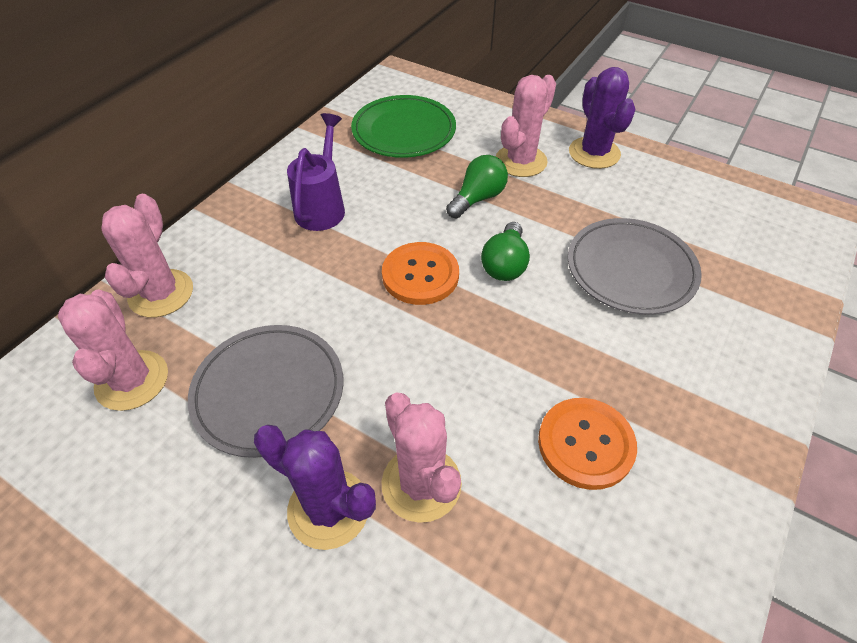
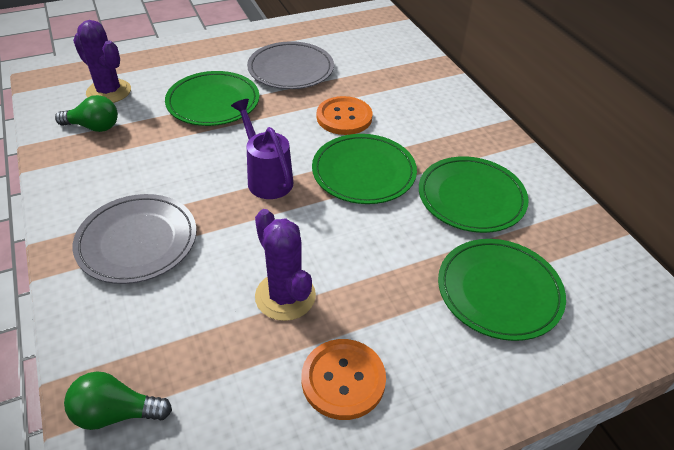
green plate: [351,95,456,158] = 1 -> [165,71,259,126] [312,134,417,204] [419,156,528,233] [438,239,566,341] = 4
pink cactus: [58,289,168,411] [101,194,193,317] [382,392,462,523] [496,75,556,177] = 4 -> none = 0

